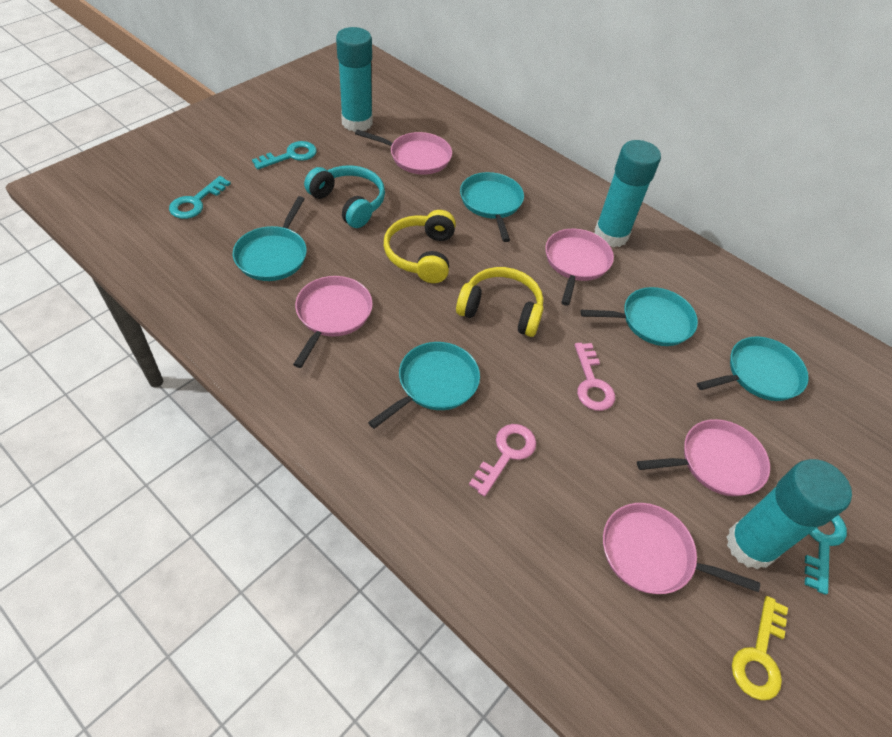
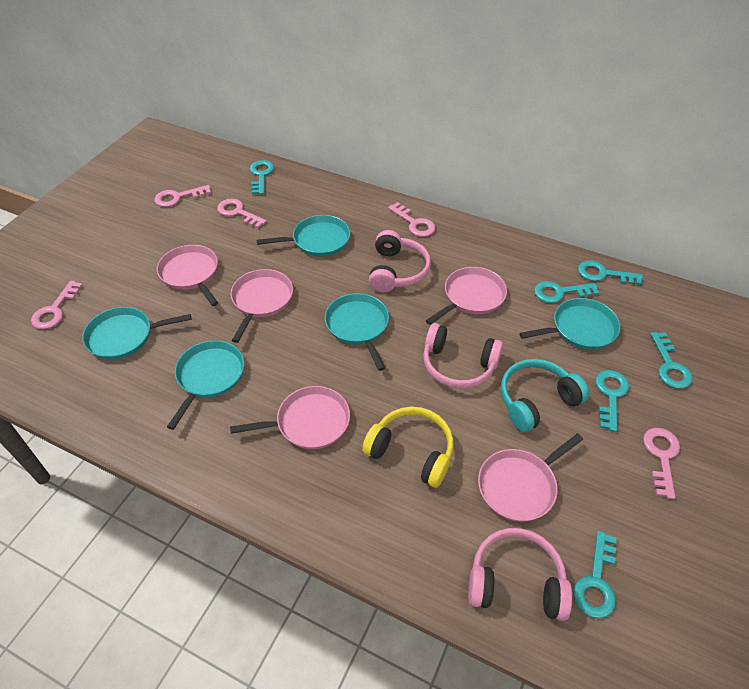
pink headphones: none = 0 -> [369,230,431,292] [423,323,503,389] [468,528,572,621] = 3
pink key: [469,424,536,497] [575,343,615,411] = 2 -> [31,281,83,329] [154,185,211,207] [217,199,267,228] [388,202,436,237] [643,428,680,499] = 5
turquoise glue stick: [336,27,373,132] [595,140,661,248] [726,459,852,570] = 3 -> none = 0
turquoise key: [169,176,231,219] [252,141,317,170] [805,515,847,595] = 3 -> [250,160,274,195] [534,281,599,303] [573,531,617,619] [578,260,643,285] [595,370,629,432] [650,332,693,389] = 6
yellow headphones: [384,210,456,283] [456,267,543,337] = 2 -> [362,407,454,488] = 1
yellow key: [732,596,788,700] = 1 -> none = 0

